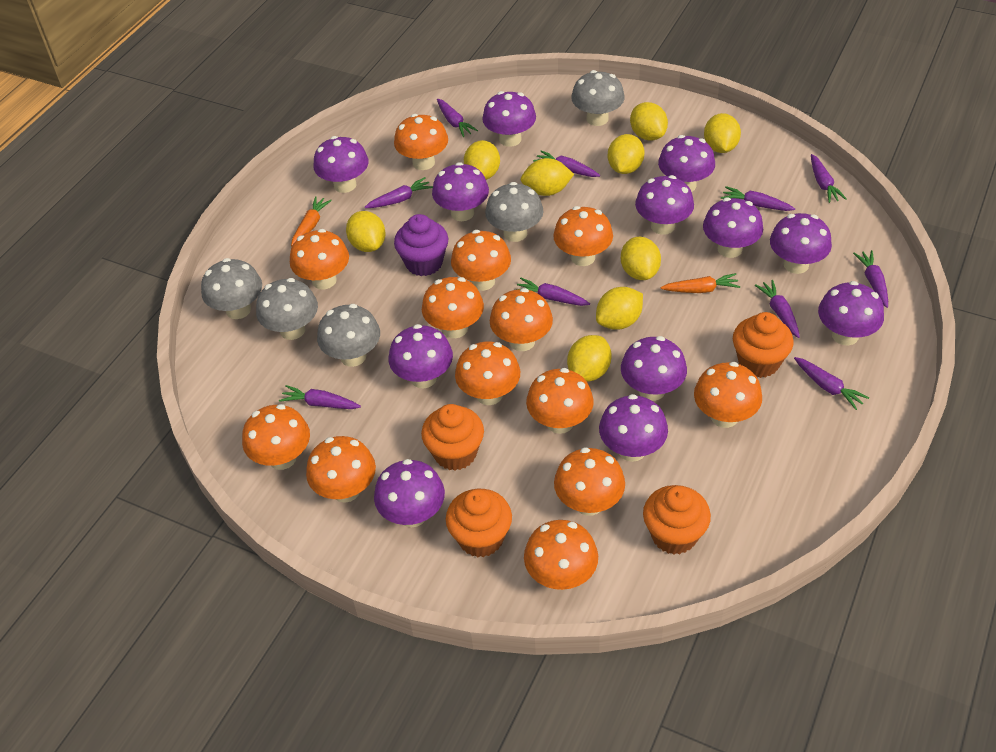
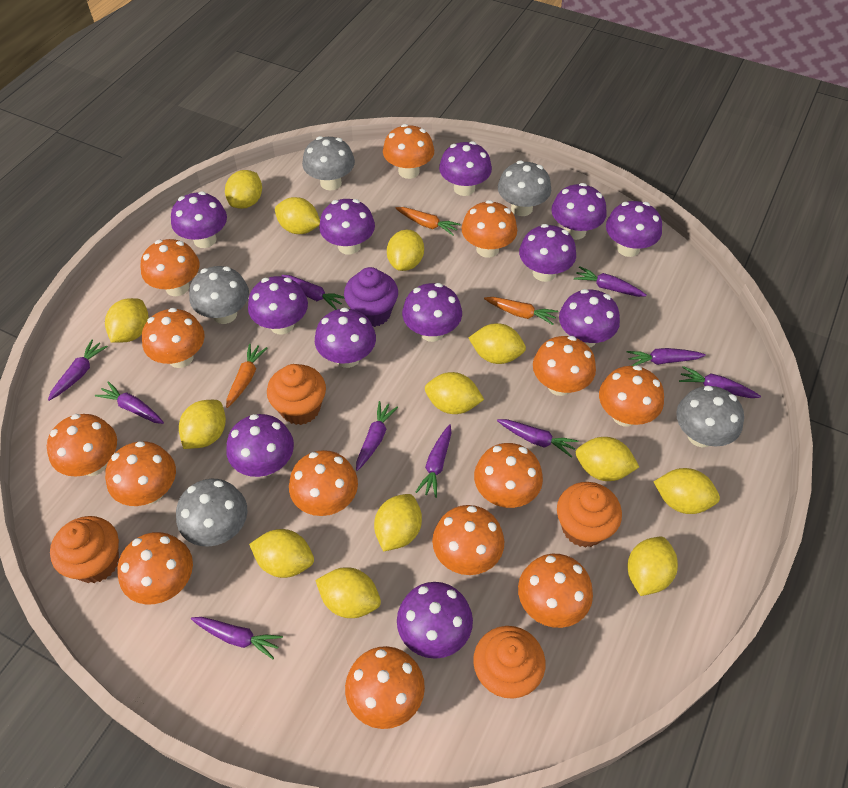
orange carrot: [291,196,332,246] [660,273,740,293] = 2 -> [226,343,267,408] [395,207,461,236] [484,297,558,325] = 3
orange mushroom: [242,404,310,470] [290,229,349,289] [306,436,376,503] [394,114,448,170] [422,277,484,338] [451,230,511,291] [455,342,520,405] [490,288,553,351] [524,520,598,590] [526,368,594,434] [553,206,613,266] [554,447,625,516] [694,362,762,428] = 13 -> [47,414,117,476] [105,441,176,506] [117,532,193,604] [141,239,200,296] [142,308,205,368] [289,450,358,516] [345,646,425,729] [383,124,434,179] [432,505,504,575] [462,200,517,258] [474,443,543,508] [518,554,593,628] [533,336,596,396] [599,365,664,427] = 14
yellow lemon: [346,211,386,252] [464,140,500,180] [521,158,574,196] [567,335,611,382] [596,287,643,330] [608,134,644,174] [621,237,661,280] [630,102,668,141] [704,113,741,153] = 9 -> [105,298,149,343] [179,400,226,449] [225,170,262,209] [249,529,314,578] [275,197,320,234] [315,567,381,618] [374,494,422,552] [387,230,424,271] [425,372,484,414] [469,323,526,364] [576,437,639,481] [628,537,678,596] [654,468,720,514] = 13

